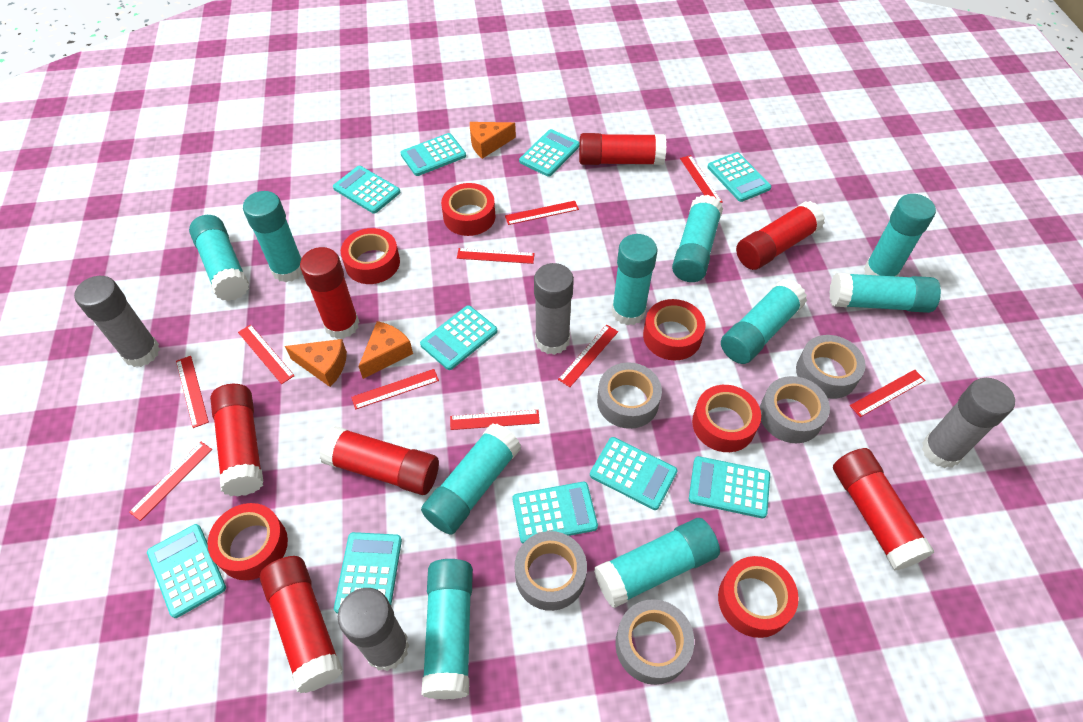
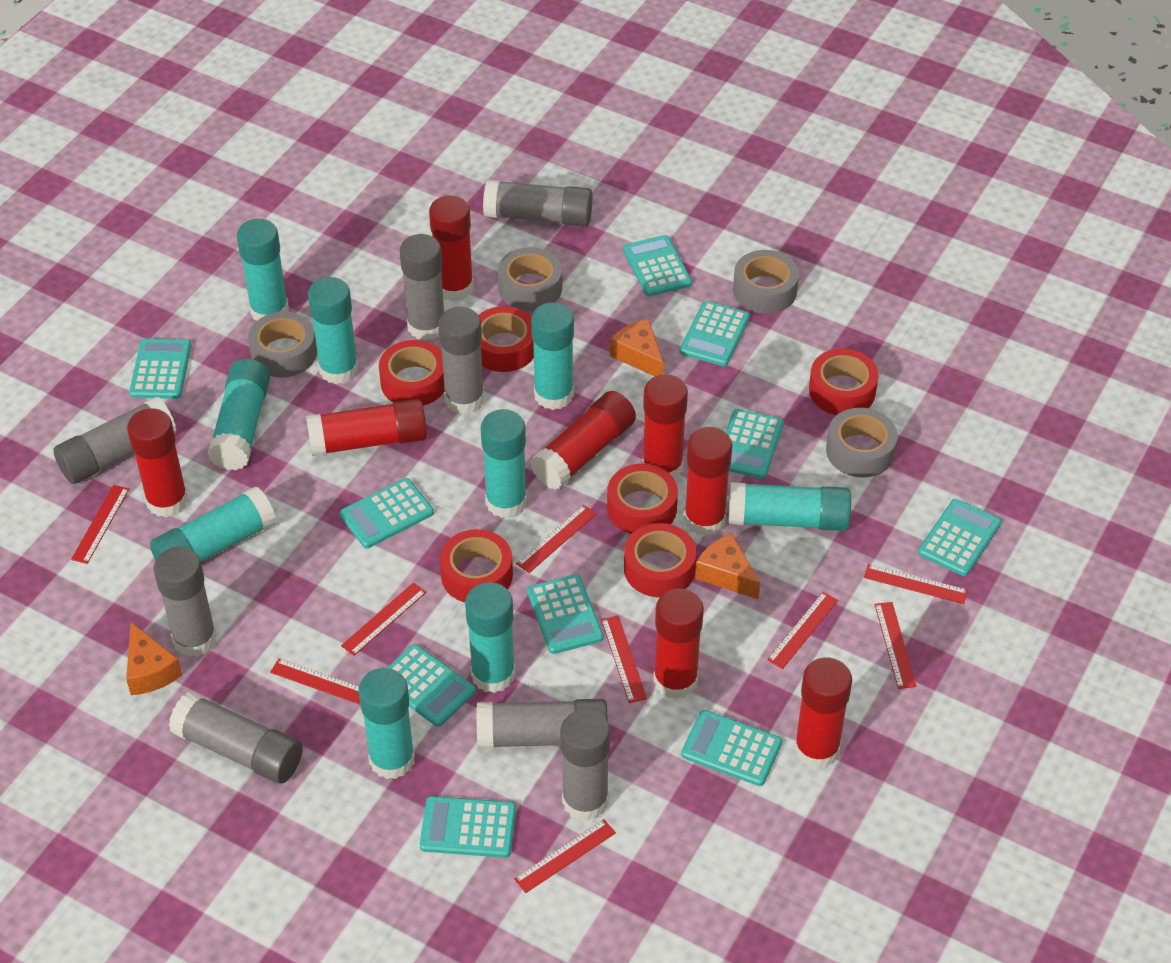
grey glue stick: [74,276,160,367] [338,588,409,671] [534,263,574,355] [922,378,1015,468] = 4 -> [53,397,176,484] [154,547,217,657] [169,691,303,784] [400,234,444,340] [438,307,484,414] [477,699,608,749] [483,180,593,227] [560,709,610,821] = 8
grey tape: [515,531,587,611] [597,362,662,429] [615,599,694,685] [760,376,830,443] [796,335,866,399] = 5 -> [248,311,317,378] [498,247,562,311] [733,250,799,314] [826,408,898,478] = 4
red glue stick: [210,384,263,497] [260,556,343,693] [300,247,359,339] [319,426,439,495] [579,133,666,165] [736,201,825,270] [833,448,934,571] = 7 -> [127,408,188,517] [306,399,427,456] [429,196,474,301] [530,391,636,490] [642,374,688,479] [653,588,704,699] [684,427,732,536] [794,658,852,769] = 8
red ruler: [129,442,212,521] [176,356,209,428] [238,324,295,384] [351,369,439,409] [450,410,540,430] [457,248,535,264] [505,201,579,225] [558,324,618,387] [680,155,723,203] [850,370,926,417] = 10 -> [71,485,129,564] [270,658,360,705] [341,583,426,656] [514,819,616,893] [516,505,596,573] [601,616,647,703] [767,592,838,669] [864,564,968,604] [875,602,917,689] = 9
turquoise glue stick: [189,215,249,301] [243,191,303,282] [421,423,521,535] [421,559,473,700] [594,518,720,608] [612,234,658,326] [672,195,723,282] [721,279,807,364] [829,273,941,313] [864,194,936,277] = 10 -> [150,487,276,562] [207,359,270,470] [237,219,289,320] [308,277,359,384] [359,668,415,779] [465,582,515,693] [481,409,527,518] [531,302,574,410] [729,482,851,531] = 9

